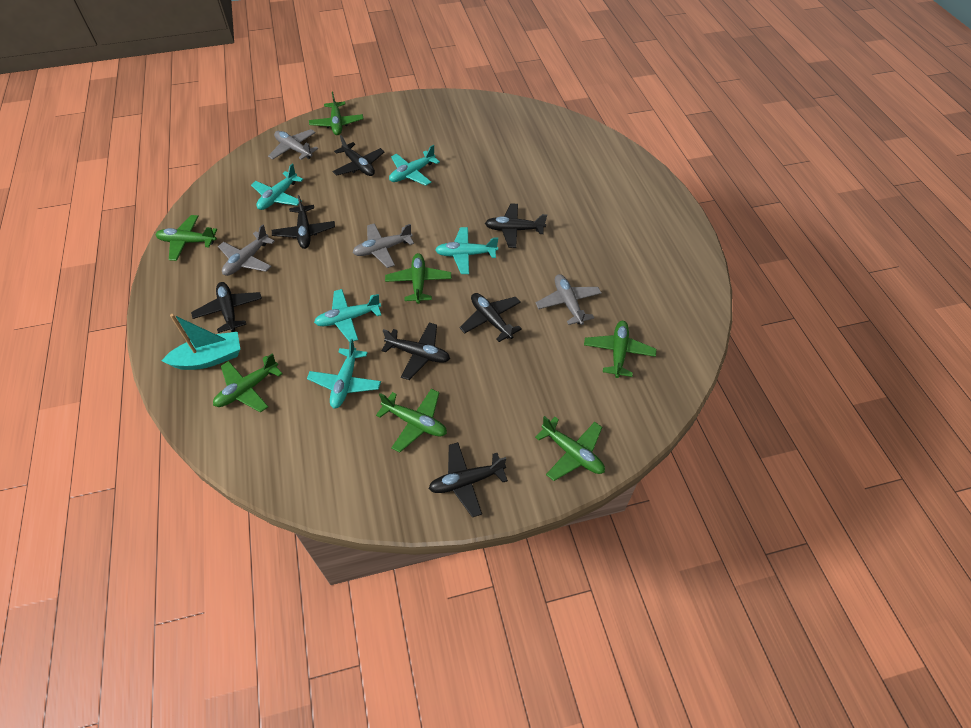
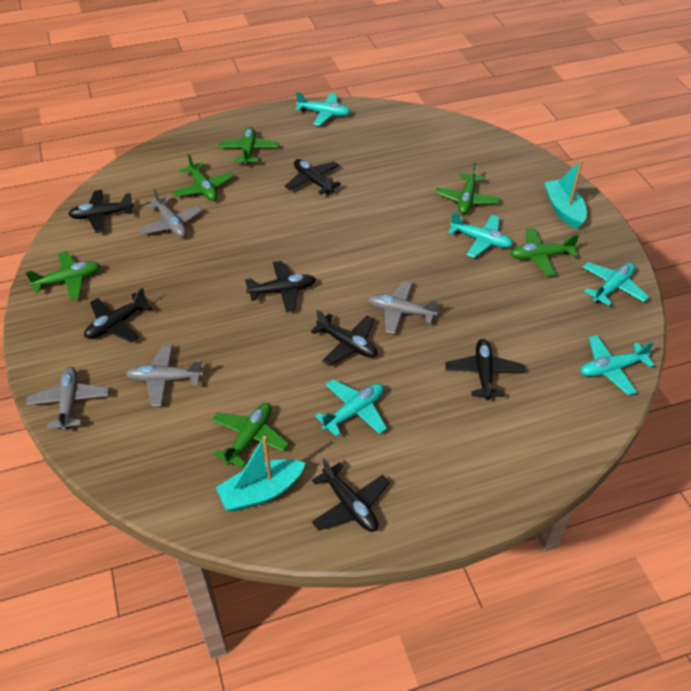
green plane: [156,215,217,261] [213,354,283,413] [309,92,363,135] [376,389,447,452] [385,253,451,304] [535,416,605,481] [584,321,656,378] = 7 -> [25,251,100,300] [172,154,234,201] [212,403,289,468] [218,127,279,166] [435,163,500,214] [510,228,579,276] = 6
turquoise boat: [161,314,240,370] = 1 -> [216,436,306,512] [544,159,587,229] = 2

